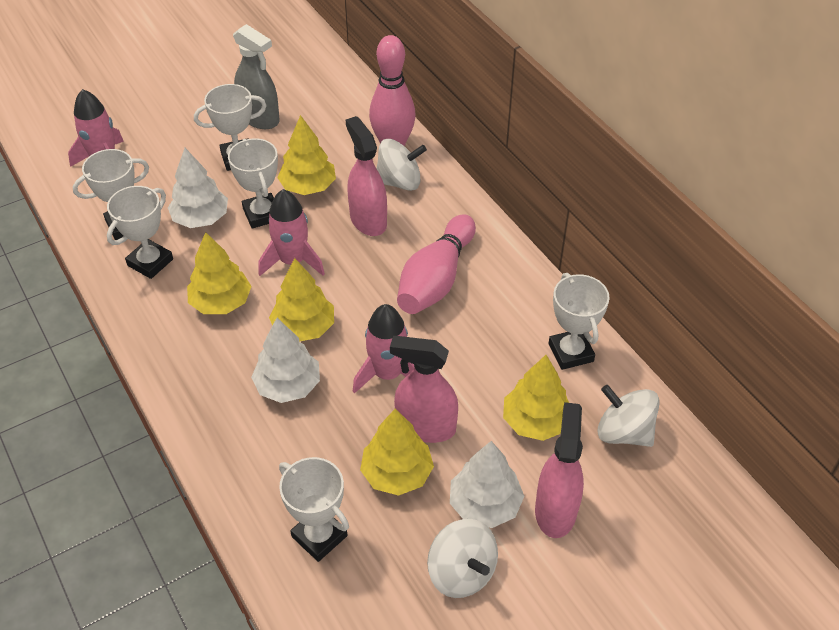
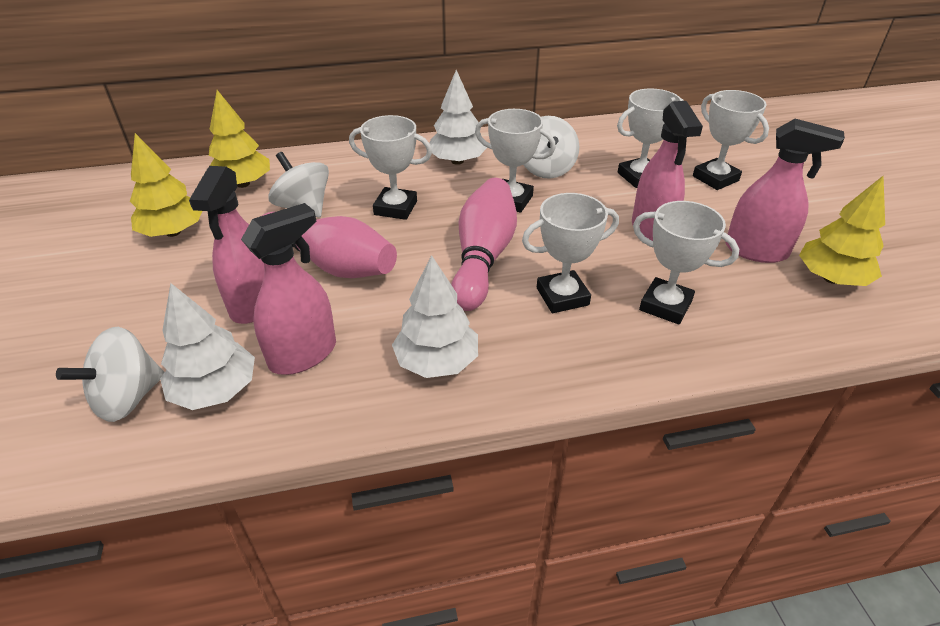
grey spray bottle: [233,24,280,129] = 1 -> none = 0
pink rocket: [68,89,124,167] [259,189,325,276] [353,304,414,394] = 3 -> none = 0
pink spray bottle: [346,116,387,236] [390,336,458,443] [535,402,584,538] = 3 -> [189,166,265,324] [241,203,336,375] [632,101,703,241] [725,119,845,263] = 4
yellow tree: [187,232,252,314] [269,258,334,342] [277,115,336,195] [360,409,434,496] [503,355,569,441] = 5 -> [130,133,202,237] [209,90,270,188] [799,176,885,286] = 3

